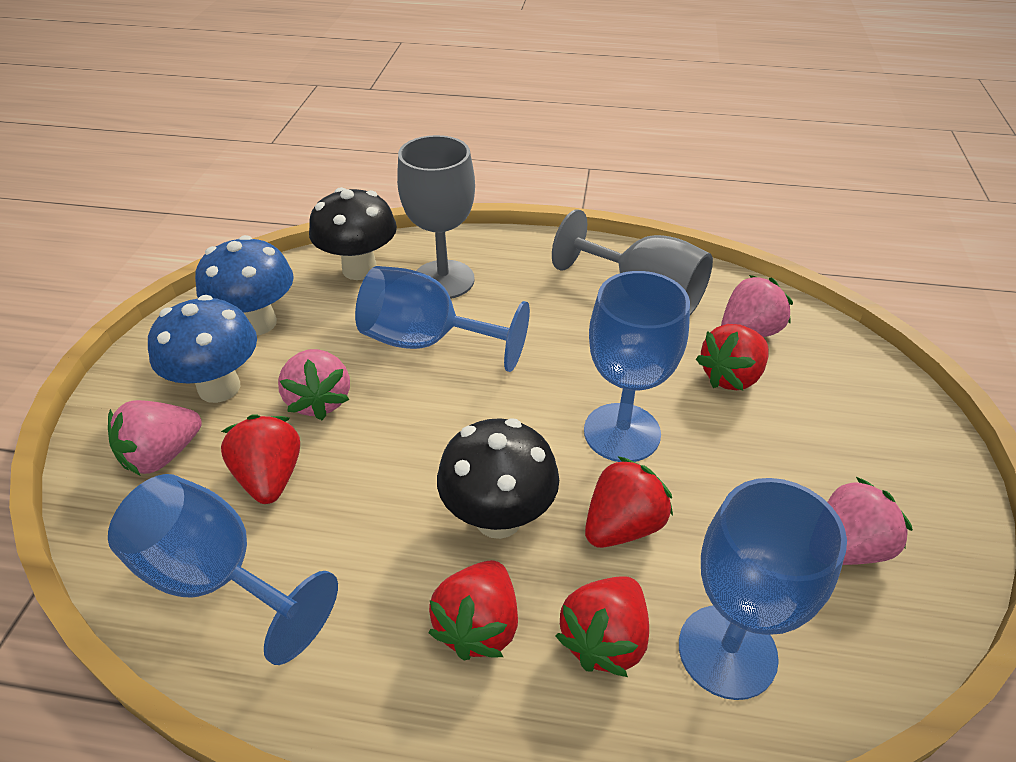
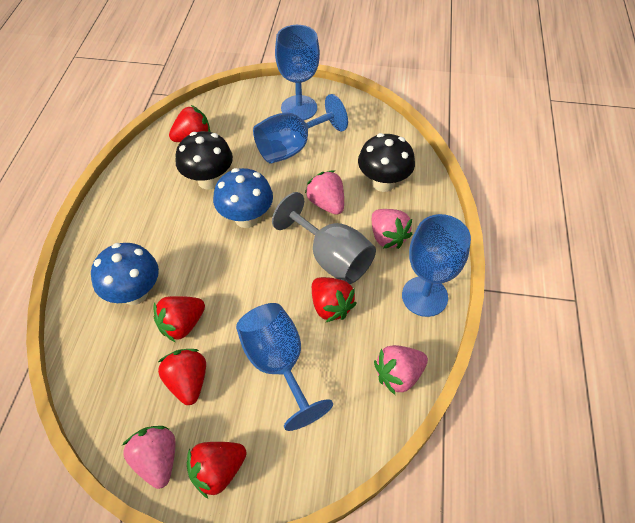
grey goblet: [397,135,475,299] [552,209,713,315] = 2 -> [272,192,376,284] = 1

